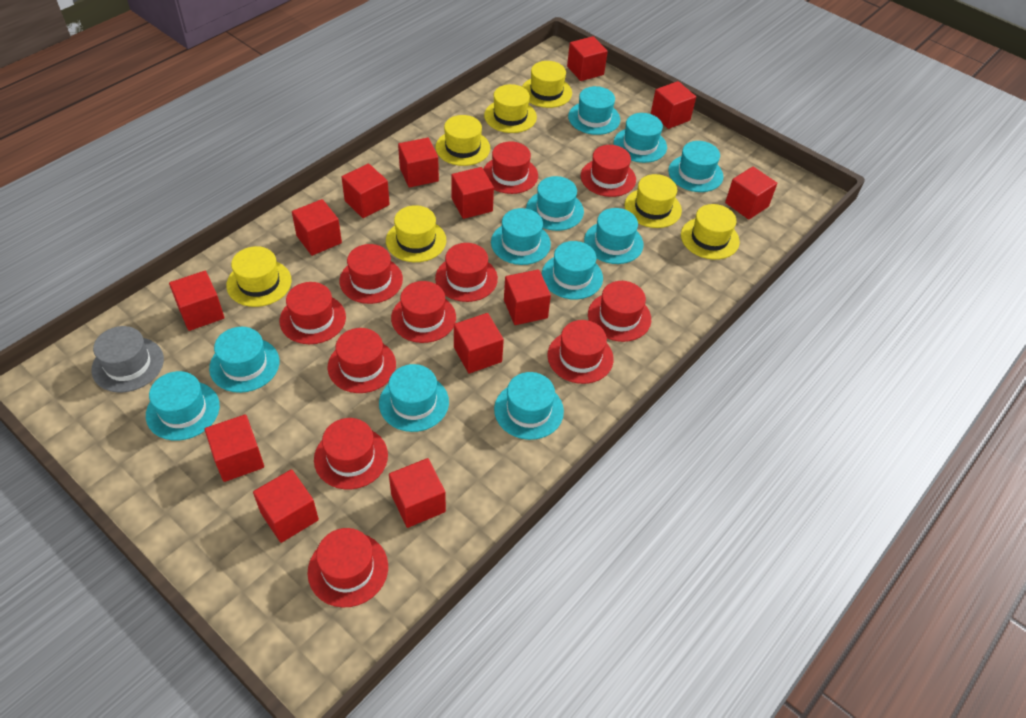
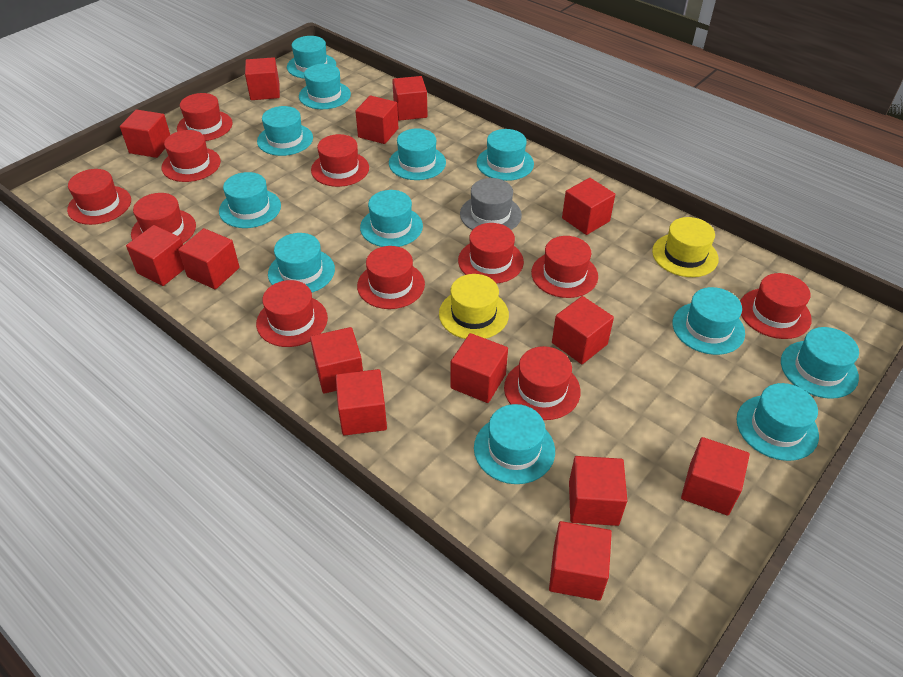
red cube: [169,271,224,331] [205,414,264,482] [253,469,319,543] [292,199,342,256] [341,163,390,218] [389,458,446,528] [398,138,439,188] [451,167,494,219] [454,313,504,373] [504,269,551,325] [567,36,608,81] [651,81,696,129] [725,166,777,220] = 13 -> [120,110,170,158] [126,225,184,286] [178,228,240,289] [245,57,280,100] [310,327,363,394] [336,369,387,436] [355,95,398,144] [392,76,428,121] [450,333,508,403] [549,521,612,601] [552,296,614,364] [562,178,615,235] [569,456,627,526] [681,437,750,515] = 14
turquoise hat: [146,371,220,441] [209,327,280,393] [379,364,449,432] [491,208,551,265] [494,372,564,440] [526,176,584,231] [542,241,603,300] [568,86,620,135] [584,208,644,264] [614,113,667,163] [668,141,723,192] = 11 -> [219,172,281,228] [257,106,313,156] [268,233,335,293] [287,36,336,79] [299,64,351,109] [360,190,423,247] [389,128,446,180] [474,404,555,484] [477,129,534,181] [673,287,745,355] [737,383,819,461] [781,327,859,399] = 12
yellow hat: [226,246,291,307] [386,205,446,262] [436,115,490,166] [484,84,537,133] [522,61,572,108] [625,174,682,228] [681,204,740,260] = 7 -> [439,274,509,339] [652,217,719,277] = 2

